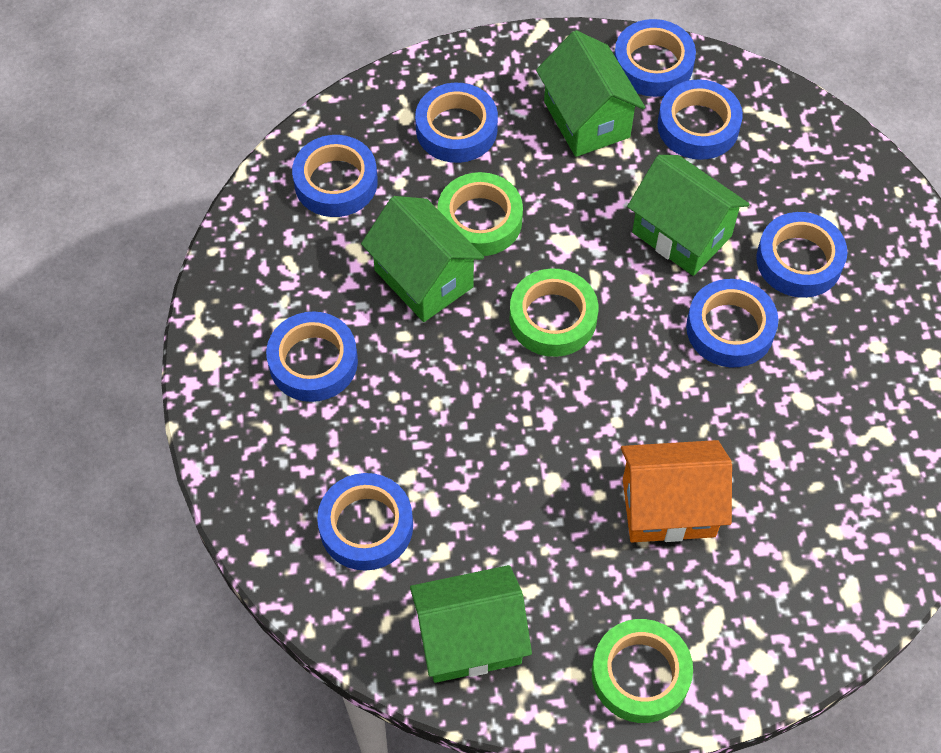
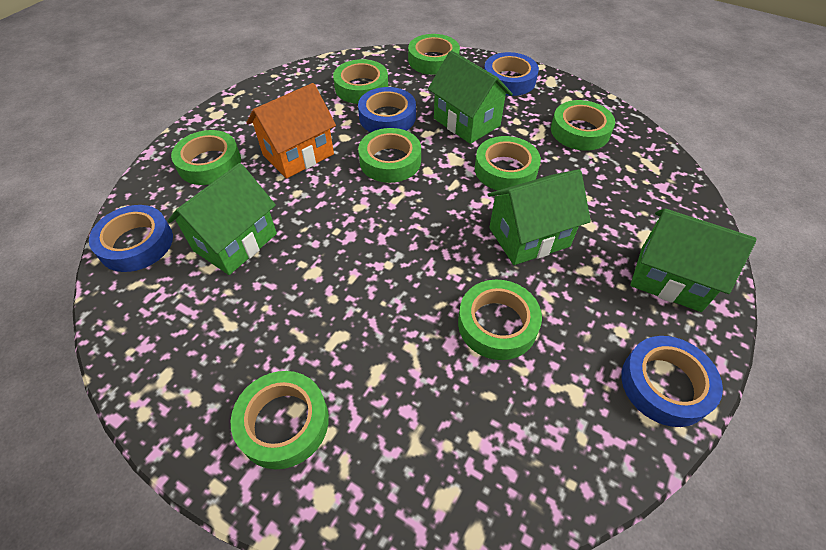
blue tape: [266,312,358,402] [292,135,378,217] [317,473,413,571] [415,83,498,163] [614,19,696,97] [657,79,743,160] [686,279,779,367] [756,212,847,298] = 8 -> [89,205,173,272] [358,87,416,132] [484,52,539,96] [621,336,723,427] = 4
green tape: [437,172,523,256] [509,268,598,357] [592,619,693,723] = 3 -> [171,130,241,185] [231,371,329,469] [333,59,388,104] [358,128,421,183] [408,34,460,75] [458,280,542,360] [475,136,541,190] [551,100,615,151] = 8

